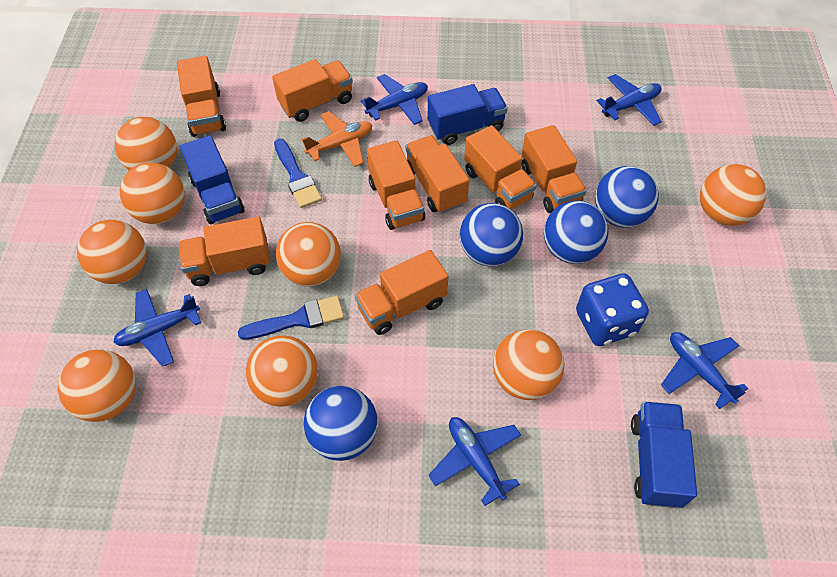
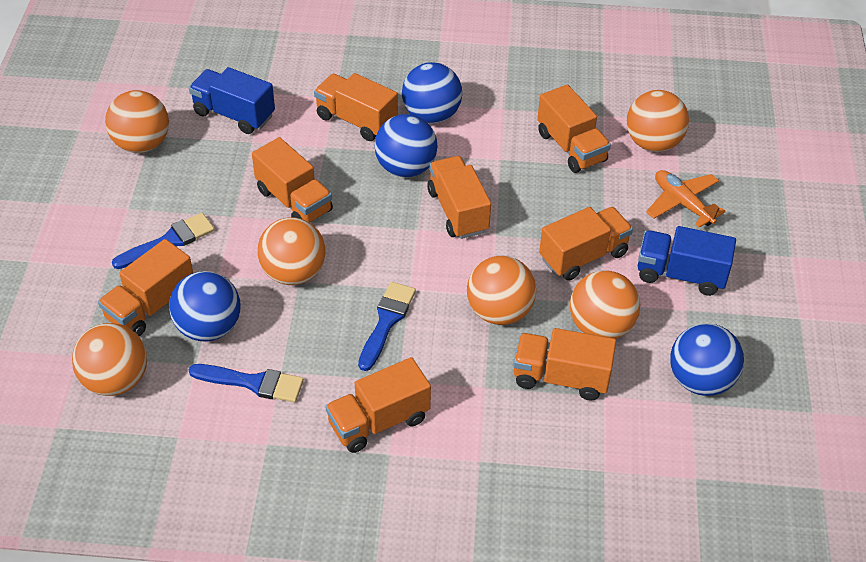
blue brush: [238,296,344,340] [274,139,322,208] = 2 -> [112,213,215,269] [189,364,304,403] [358,282,416,371] = 3
blue dice: [576,274,649,346] = 1 -> none = 0
blue plane: [113,289,201,367] [361,74,428,125] [428,417,521,506] [597,74,662,126] [661,332,748,409] = 5 -> none = 0
blue truck: [180,135,245,224] [428,84,508,145] [631,401,697,508] = 3 -> [189,67,275,134] [638,226,736,296] = 2
orange ball: [58,349,136,422] [77,220,147,284] [115,117,177,170] [120,163,185,224] [246,335,318,407] [276,222,341,286] [493,329,565,400] [700,164,766,226] = 8 -> [72,323,147,396] [105,90,169,153] [257,217,326,285] [467,256,536,325] [570,270,641,339] [627,90,689,152] = 6

